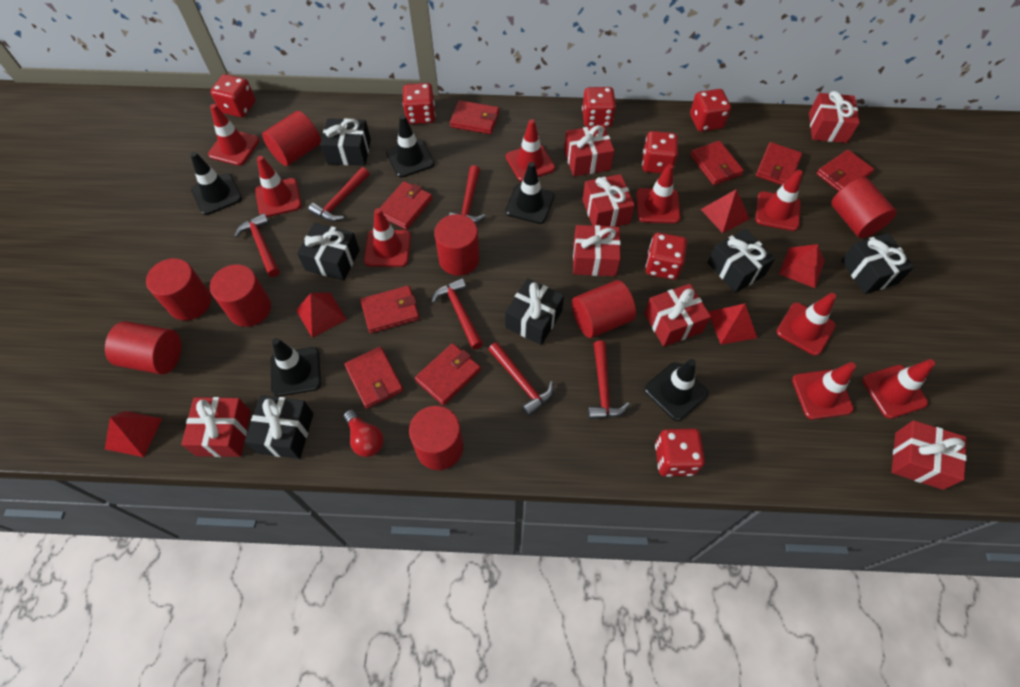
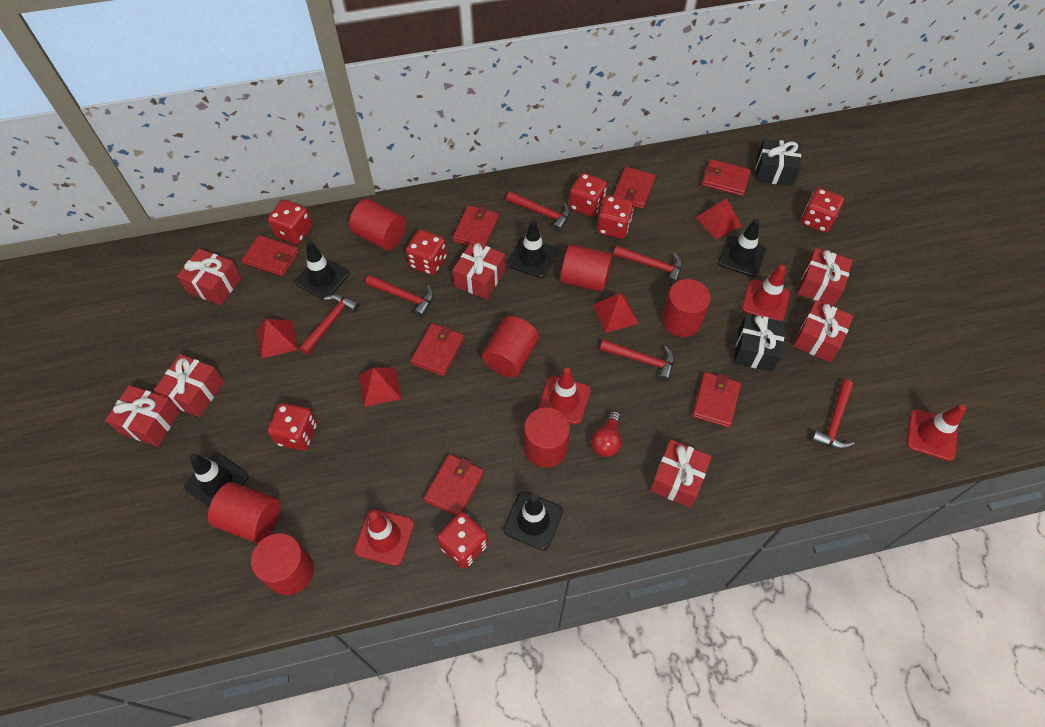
black gift: [245,395,313,459] [297,223,360,281] [321,118,371,166] [505,278,564,345] [707,229,775,293] [841,233,914,294] = 6 -> [734,313,785,372] [755,139,801,186] = 2
red cylinder: [105,321,181,374] [146,258,211,321] [210,264,271,327] [262,111,321,166] [409,406,463,470] [434,214,480,276] [572,280,636,338] [831,177,897,238] = 8 -> [208,482,281,543] [251,533,314,595] [349,199,406,251] [482,316,539,377] [524,407,570,468] [561,244,612,292] [662,279,711,337] = 7
red pyramid: [105,411,163,457] [296,293,347,338] [701,189,750,233] [709,304,757,345] [779,244,825,288] = 5 -> [257,319,298,359] [359,367,401,407] [594,293,639,333] [695,198,741,239] = 4
red traffic cone: [208,104,259,166] [255,156,302,217] [364,208,411,267] [506,119,555,182] [636,164,681,223] [755,170,803,231] [776,293,836,356] [792,362,856,420] [862,359,935,419] = 9 -> [354,509,414,566] [538,368,591,424] [742,265,790,321] [906,404,967,461] = 4
red wallet: [344,346,403,409] [360,285,420,333] [379,181,433,230] [415,343,481,405] [450,100,499,134] [690,141,744,185] [756,142,802,185] [816,150,874,191] = 8 -> [242,235,299,276] [411,323,464,376] [424,454,484,516] [453,205,499,246] [613,167,656,209] [692,372,741,428] [702,159,751,196] = 7

